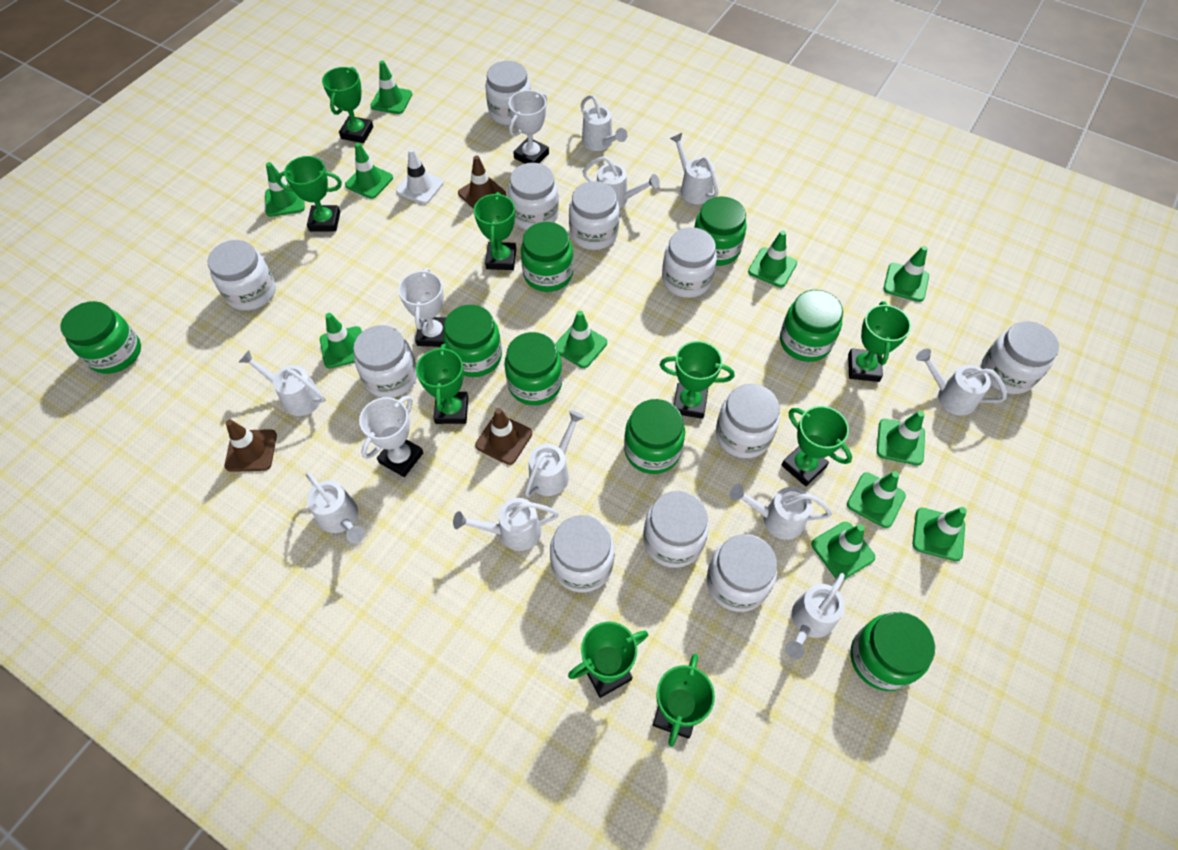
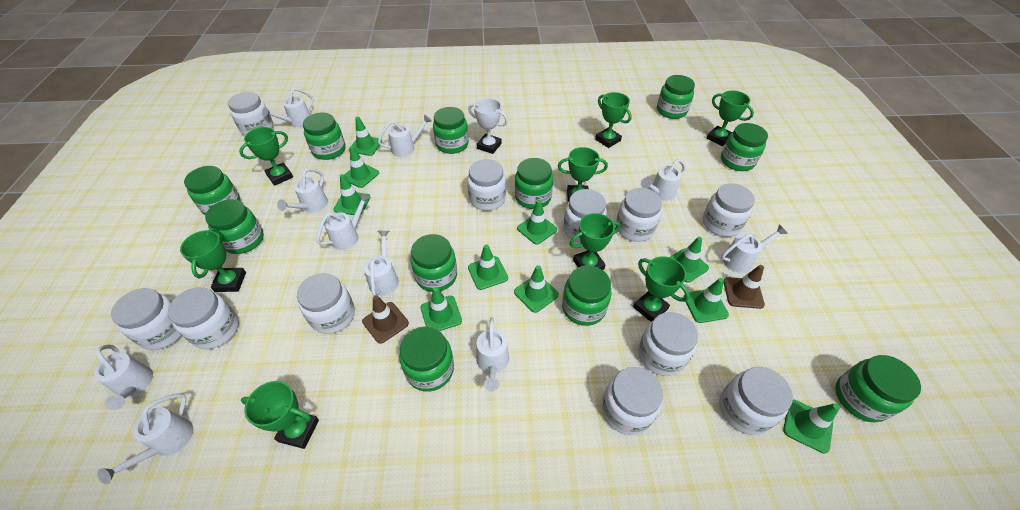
brown traffic cone: [224,420,277,472] [458,155,506,209] [475,408,532,465] = 3 -> [362,295,409,344] [724,265,765,309] = 2
green jar: [61,301,141,374] [443,305,502,377] [504,332,562,405] [521,222,574,292] [624,399,685,474] [694,196,747,266] [780,290,843,362] [850,612,935,691] = 8 -> [184,166,241,215] [205,199,264,254] [303,113,345,160] [399,326,454,392] [410,234,457,292] [433,107,469,154] [515,158,553,209] [562,265,611,326] [657,75,695,119] [721,123,768,171] [835,355,921,422] = 11
green traffic cone: [265,162,305,217] [320,313,362,369] [345,143,393,199] [370,61,412,114] [555,311,607,368] [748,231,797,287] [811,522,875,580] [847,471,906,528] [877,411,925,466] [884,246,929,302] [913,507,967,561] = 11 -> [333,174,370,215] [344,146,379,188] [349,117,382,156] [421,287,462,331] [468,244,508,290] [514,265,559,313] [517,200,557,245] [670,237,709,283] [683,278,729,323] [783,400,840,453] = 10
green trophy: [276,156,342,232] [322,67,373,143] [416,344,468,424] [474,192,516,270] [568,622,648,698] [653,654,715,747] [660,341,734,419] [781,406,852,486] [848,301,911,382] = 9 -> [180,228,246,292] [239,127,293,186] [241,381,319,449] [558,147,608,202] [570,213,620,270] [595,92,632,148] [633,256,690,322] [707,90,754,146] = 8
white traffic cone: [396,148,444,204] = 1 -> none = 0
white trophy: [359,396,423,477] [398,268,446,347] [509,90,549,164] = 3 -> [468,98,508,154] = 1

